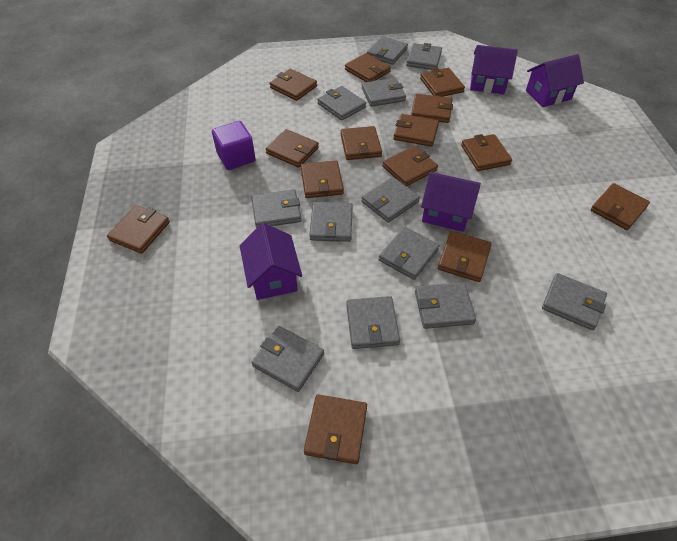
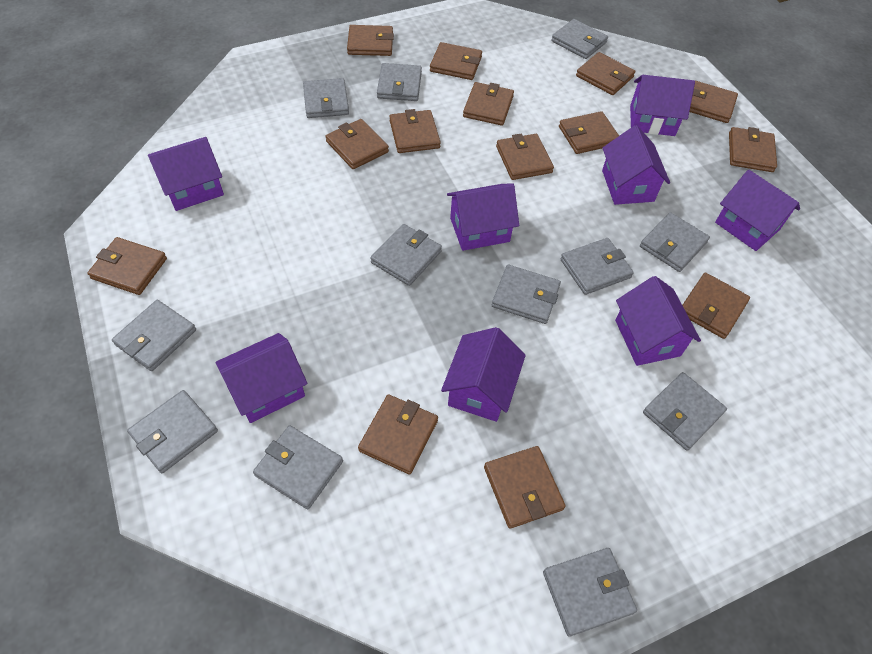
purple cube: [212,121,256,170] = 1 -> none = 0
purple house: [240,223,302,300] [421,172,481,232] [470,45,518,94] [526,54,584,107] = 4 -> [148,137,224,211] [215,333,307,423] [441,327,526,422] [447,183,519,251] [602,125,670,205] [615,276,701,366] [630,75,695,136] [715,170,800,251] = 8

